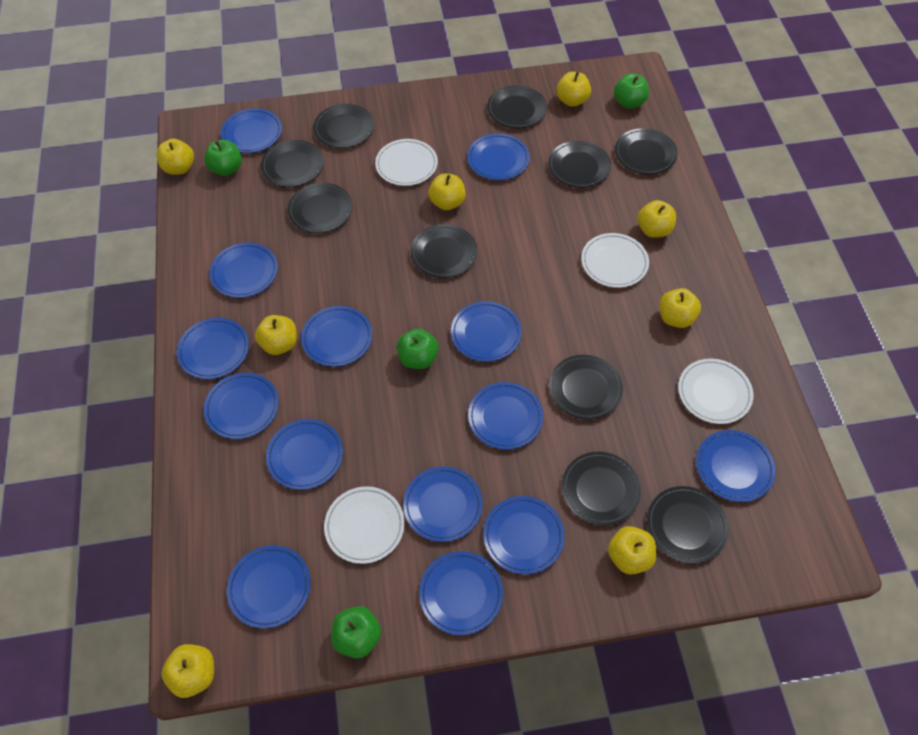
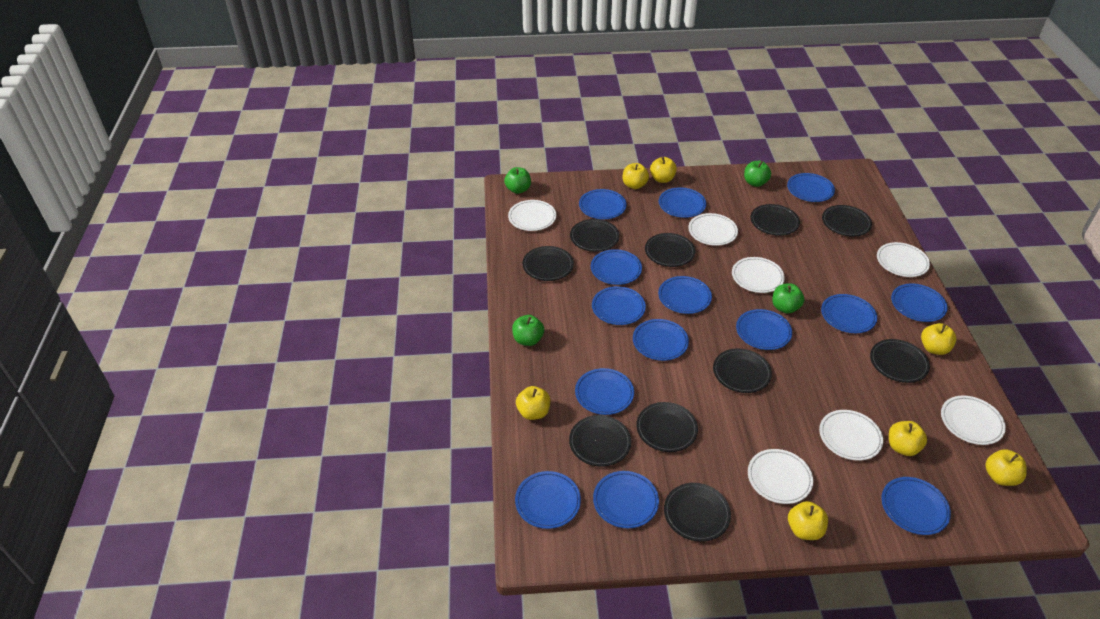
white plate: [324,486,405,564] [375,139,438,186] [581,233,649,288] [678,359,753,424] = 4 -> [508,200,556,231] [688,213,738,246] [732,257,785,293] [748,449,813,504] [819,410,883,461] [877,242,930,277] [941,395,1006,445] = 7
yellow apple: [157,139,194,175] [161,644,214,698] [255,315,297,355] [428,174,466,210] [556,72,591,107] [608,526,656,575] [637,200,676,238] [659,288,701,328] = 8 -> [516,386,550,420] [623,163,649,189] [650,157,677,183] [788,501,828,540] [889,421,927,456] [921,323,957,355] [985,449,1027,486] = 7

